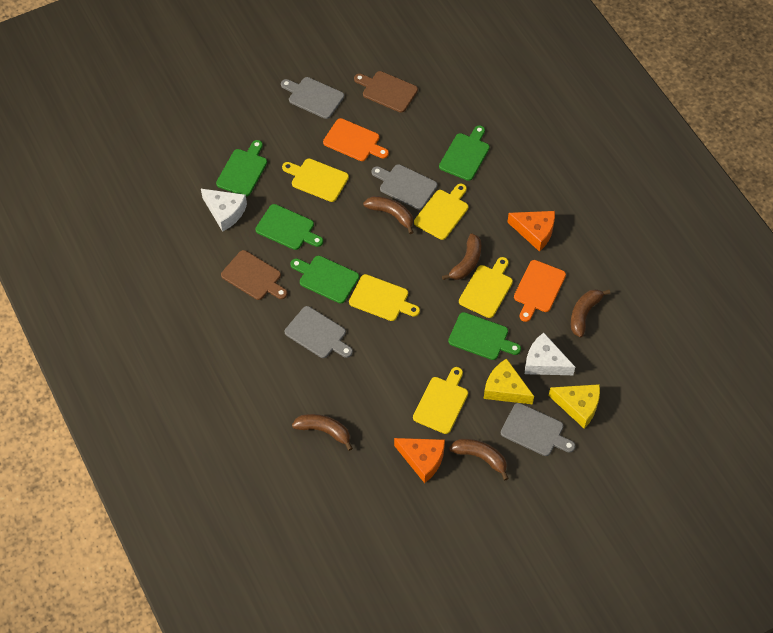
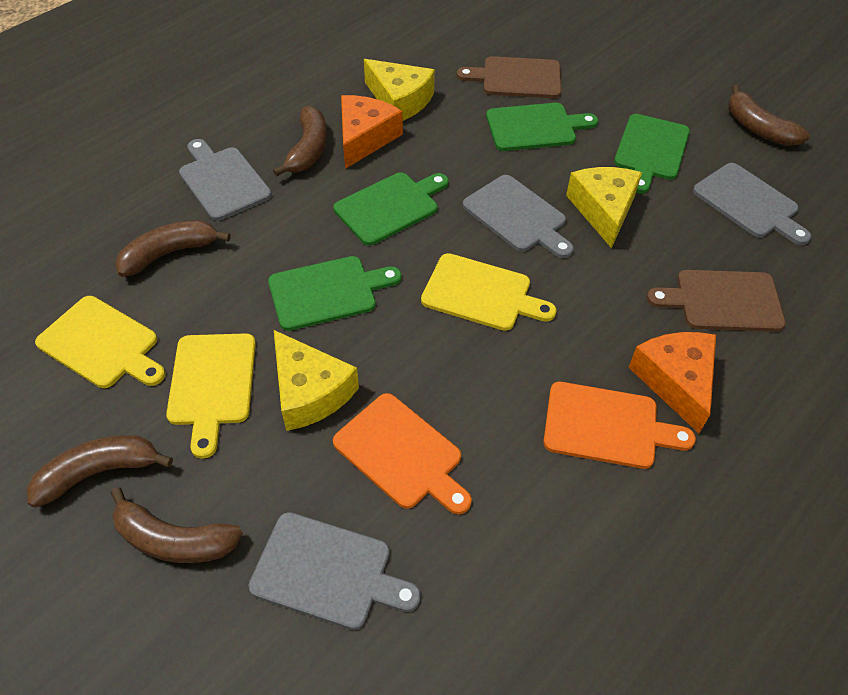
green cutting board: [216,140,267,196] [255,204,323,250] [290,256,359,303] [439,125,490,181] [448,312,521,360] = 5 -> [268,256,402,331] [333,172,449,246] [486,103,598,151] [614,114,690,194] = 4
white cheese: [201,189,247,232] [525,333,575,375] = 2 -> none = 0
yellow cheese: [483,359,534,404] [549,384,600,428] = 2 -> [274,330,359,431] [364,59,435,121] [566,167,642,248] = 3
yellow cutting board: [282,158,349,202] [349,274,420,321] [413,367,468,434] [414,184,468,240] [459,257,513,318] = 5 -> [35,296,165,388] [166,333,256,459] [421,253,557,331] = 3

